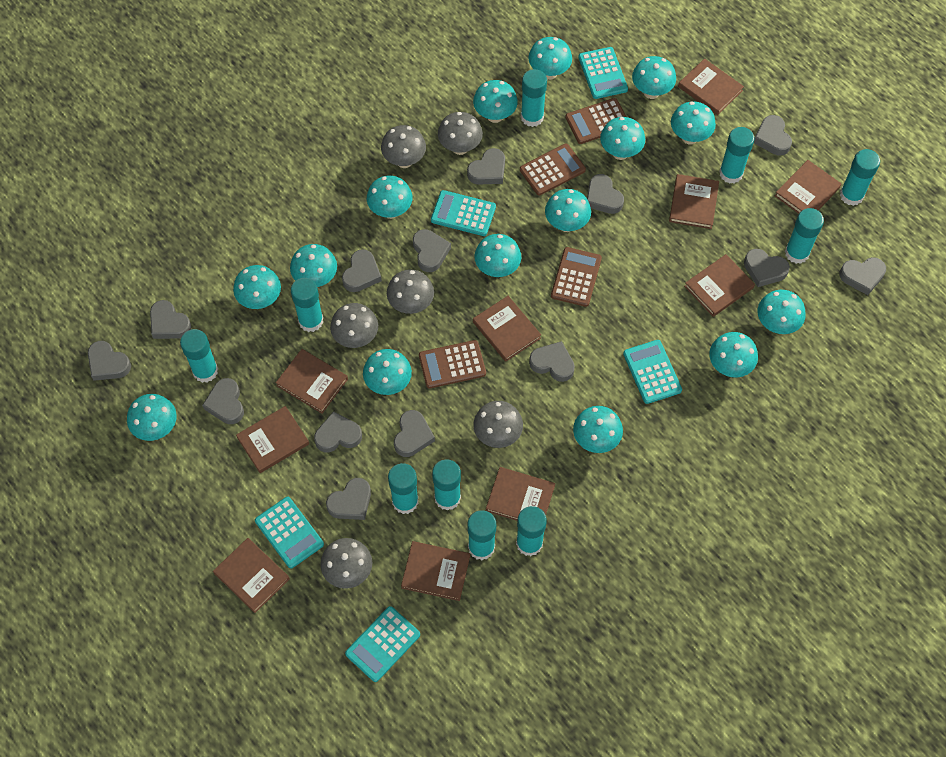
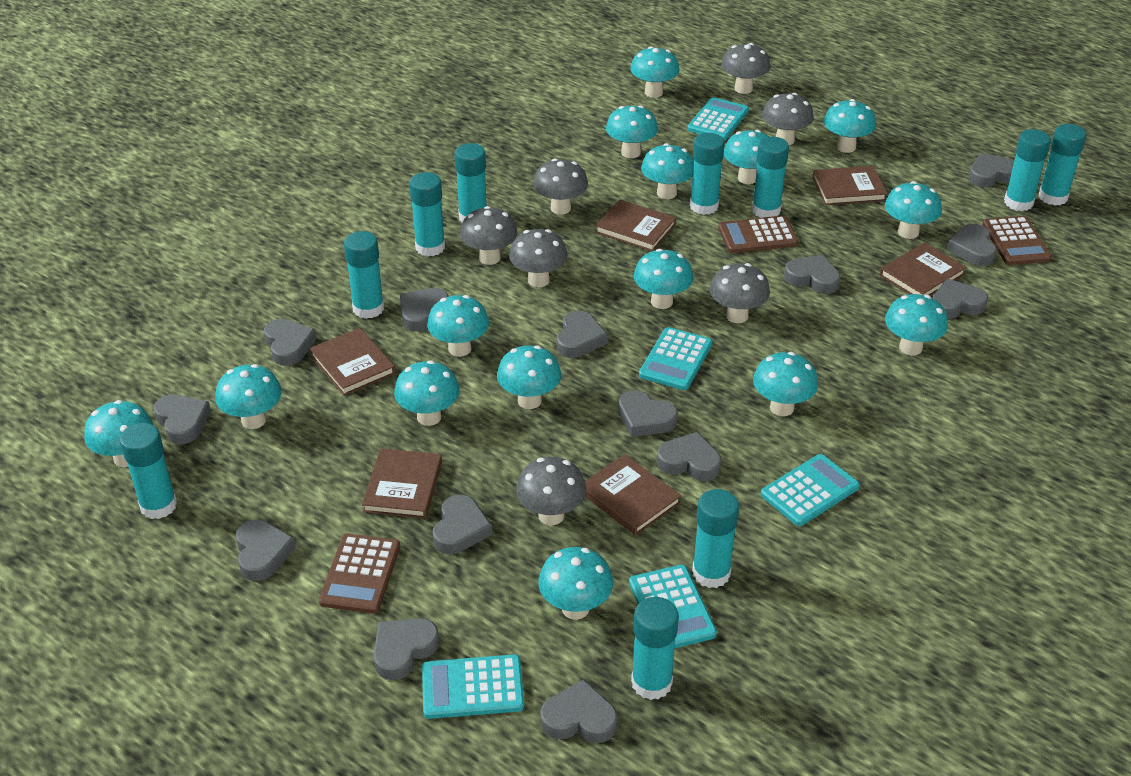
brown book: [213,538,290,613] [236,406,309,473] [276,349,348,413] [401,541,470,601] [473,296,541,362] [486,467,555,521] [669,174,719,229] [678,58,744,115] [684,254,755,317] [775,160,842,214] = 10 -> [309,328,396,396] [362,448,442,519] [585,454,681,536] [595,199,676,251] [812,166,887,205] [880,243,967,296] = 6
brown calculator: [419,340,486,389] [520,144,586,195] [551,247,602,307] [565,98,626,144] = 4 -> [319,534,400,614] [718,216,798,253] [982,216,1052,265] = 3
grey mushroom: [320,538,372,589] [330,303,378,348] [381,125,426,168] [387,269,434,314] [438,112,483,155] [473,401,523,448] = 6 -> [460,206,517,265] [509,229,568,287] [516,457,586,525] [533,159,588,215] [710,263,770,323] [721,43,770,94] [762,93,814,145] = 7

